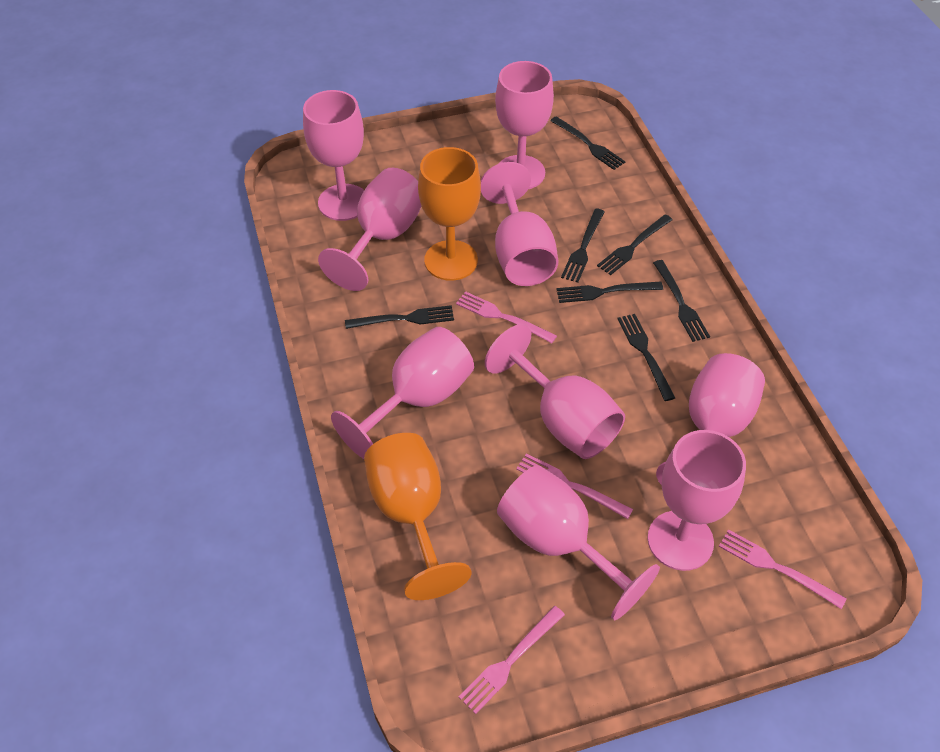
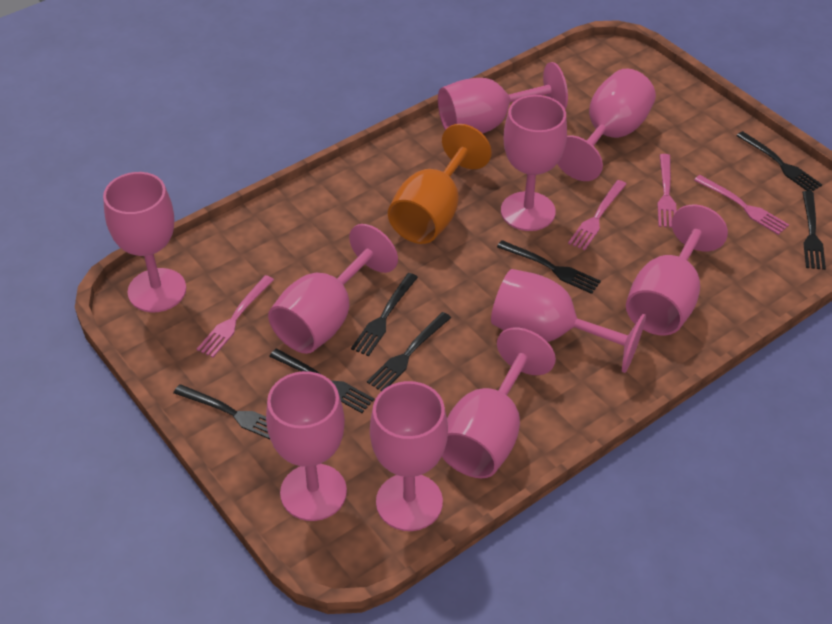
orange goblet: [364,433,472,600] [418,147,481,281] = 2 -> [388,124,492,244] = 1
pink goblet: [303,90,364,221] [318,168,422,291] [331,327,474,459] [481,162,559,286] [485,324,625,459] [495,61,554,189] [497,465,660,620] [647,430,746,571] [656,353,765,485] = 9 -> [103,172,186,312] [266,371,347,521] [268,224,398,354] [370,381,448,531] [438,62,568,134] [442,328,556,478] [491,269,646,373] [501,95,567,231] [557,69,656,181] [626,204,728,336] = 10

